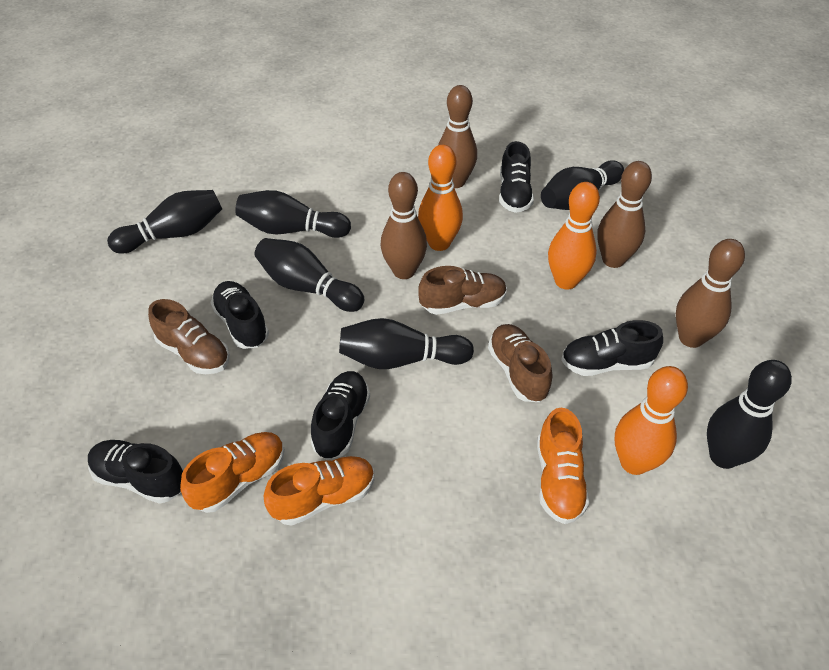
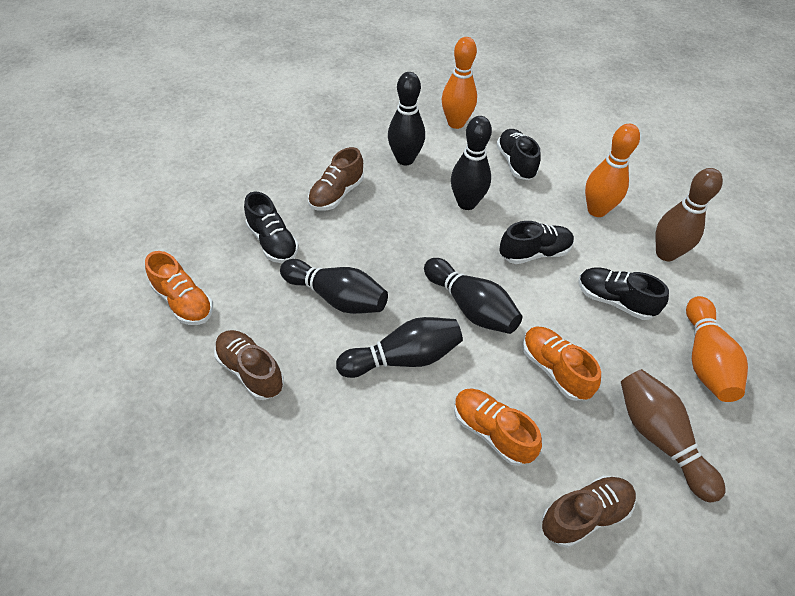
black bowling pin: [107,190,222,254] [235,190,351,238] [254,238,365,312] [339,318,474,369] [541,160,624,210] [707,360,792,469] = 6 -> [280,259,388,314] [336,317,463,378] [388,72,425,165] [424,258,522,334] [451,116,492,210] = 5
black shoe: [88,440,183,504] [210,281,269,349] [311,371,370,460] [499,141,534,213] [561,320,663,376] = 5 -> [244,191,299,263] [497,129,541,180] [499,221,574,264] [578,267,669,320] = 4
brown bowling pin: [381,172,427,279] [438,85,477,188] [597,161,652,268] [676,239,745,348] = 4 -> [621,369,725,502] [655,168,723,261] = 2

